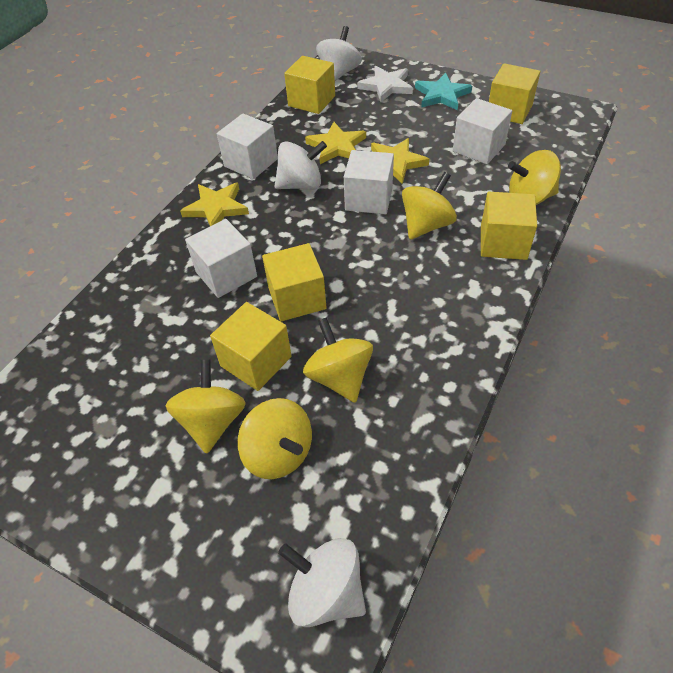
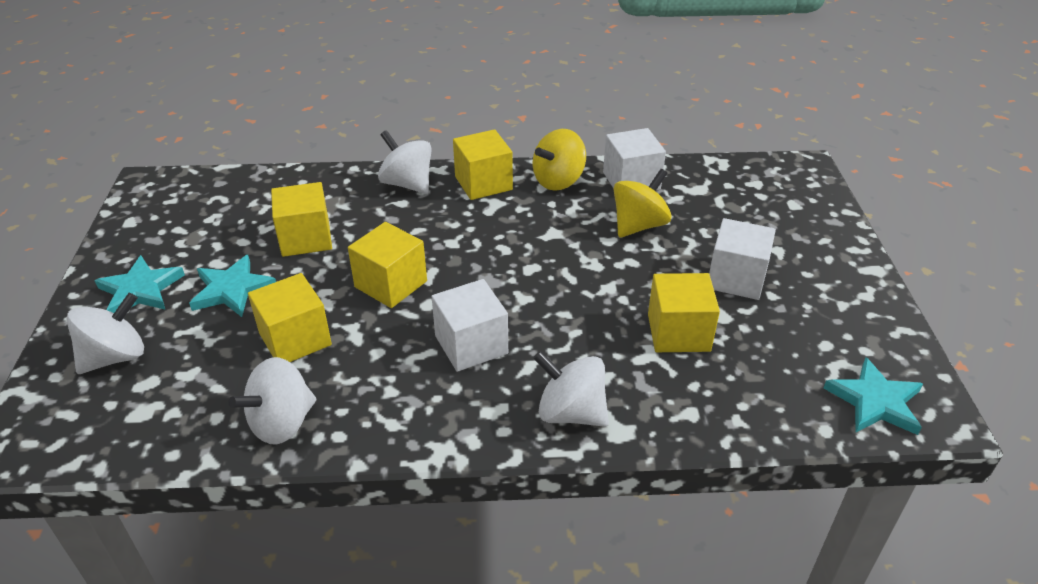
turquoise star: [415,73,472,110] = 1 -> [94,255,185,313] [189,255,276,317] [824,357,923,435] = 3
white cube: [185,219,257,298] [217,113,278,179] [344,150,394,214] [453,98,512,164] = 4 -> [432,279,508,372] [603,128,666,190] [709,218,776,300] = 3
white spinning top: [274,141,327,190] [278,538,366,627] [316,26,362,81] = 3 -> [66,293,144,374] [229,357,316,445] [378,130,432,194] [533,351,609,427] = 4
white star: [357,66,413,102] = 1 -> none = 0
yellow spinning top: [166,359,246,454] [238,398,312,479] [303,317,373,403] [402,172,457,240] [508,150,561,205] = 5 -> [533,129,586,191] [614,169,672,238] = 2
yellow star: [180,183,249,226] [305,122,366,164] [371,138,429,184] = 3 -> none = 0

